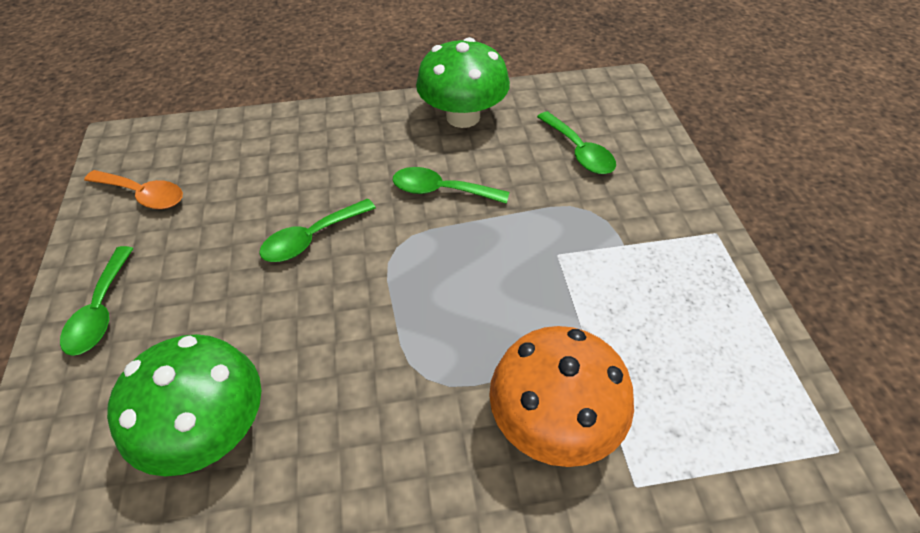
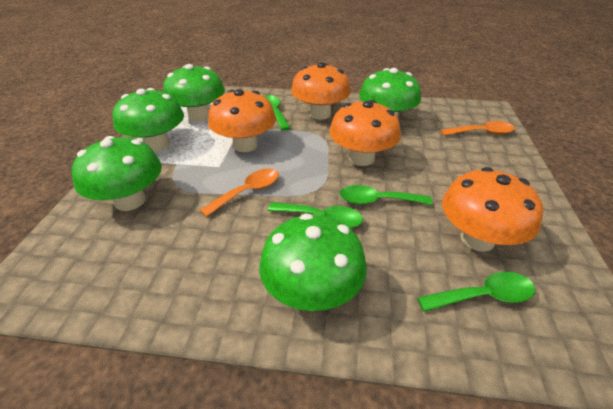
green mushroom: [107,334,261,476] [416,37,510,128] = 2 -> [72,136,162,211] [113,88,184,151] [163,64,225,122] [259,213,367,311] [359,68,421,117] = 5
orange mushroom: [489,326,634,467] = 1 -> [208,89,276,152] [291,62,351,120] [329,100,401,166] [442,167,543,252] = 4
orange spoon: [84,170,183,209] = 1 -> [200,168,279,217] [441,121,515,136] = 2

